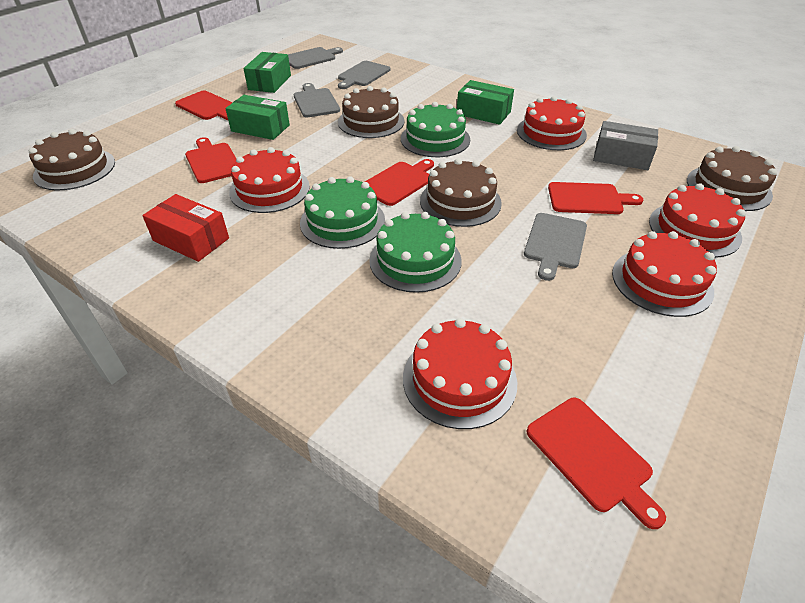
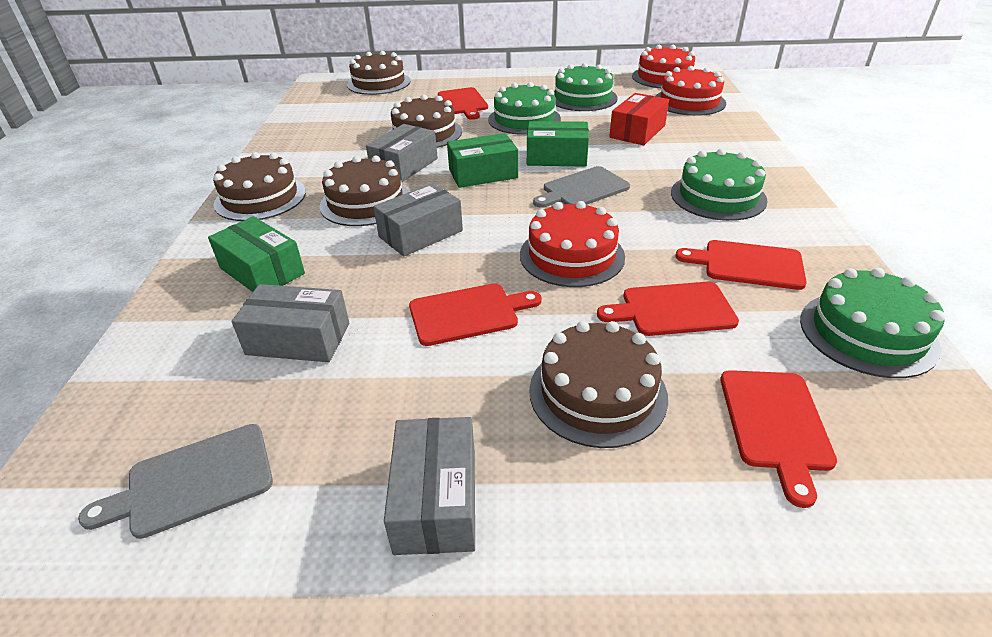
brown cake: [29,129,115,190] [338,86,404,138] [420,158,502,227] [687,146,777,211] = 4 -> [213,152,306,221] [320,156,409,226] [347,51,410,95] [388,94,462,148] [529,321,668,448] = 5
green cake: [300,176,385,249] [369,212,462,293] [401,102,470,157] = 3 -> [488,82,561,135] [554,63,618,111] [671,148,768,221] [800,268,945,378] = 4
grey box: [593,121,658,170] = 1 -> [231,284,349,362] [366,124,438,182] [373,183,463,257] [384,417,475,555] = 4
grey cutting board: [288,47,343,69] [294,83,340,117] [338,61,390,89] [524,213,587,281] = 4 -> [78,424,273,539] [533,166,630,208] = 2
red cake: [229,147,310,213] [403,318,517,429] [517,96,587,150] [612,231,717,317] [649,183,746,258] = 5 -> [520,201,625,287] [632,45,695,88] [655,66,726,116] = 3

